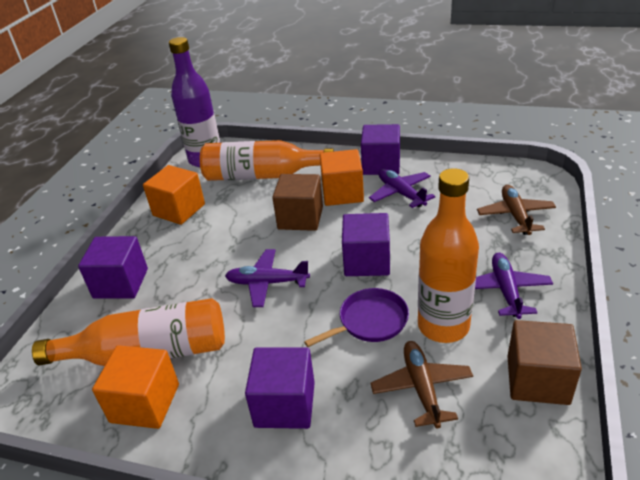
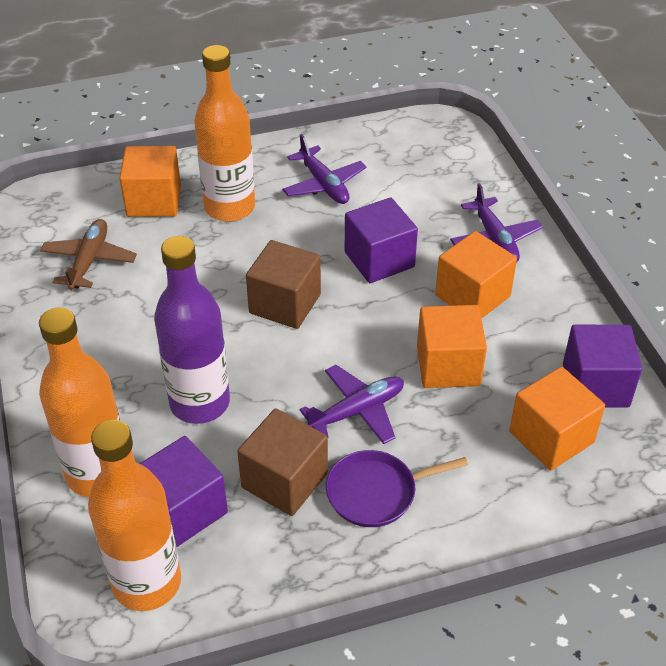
brown plane: [370,341,473,429] [477,185,556,235] = 2 -> [40,219,137,290] = 1
orange cube: [92,345,179,429] [143,165,205,225] [320,149,364,206] = 3 -> [119,146,181,217] [417,305,487,388] [435,231,517,319] [509,367,605,470] = 4
purple cube: [78,236,148,299] [245,347,315,429] [342,213,390,276] [361,124,400,175] = 4 -> [140,436,228,547] [345,197,418,283] [563,325,642,407] = 3

